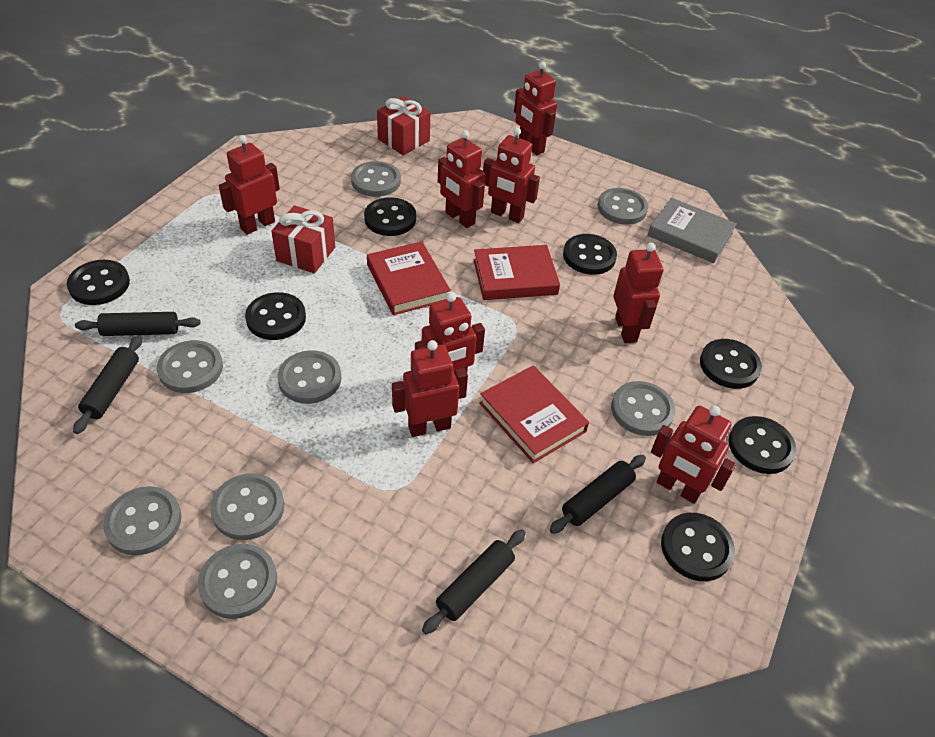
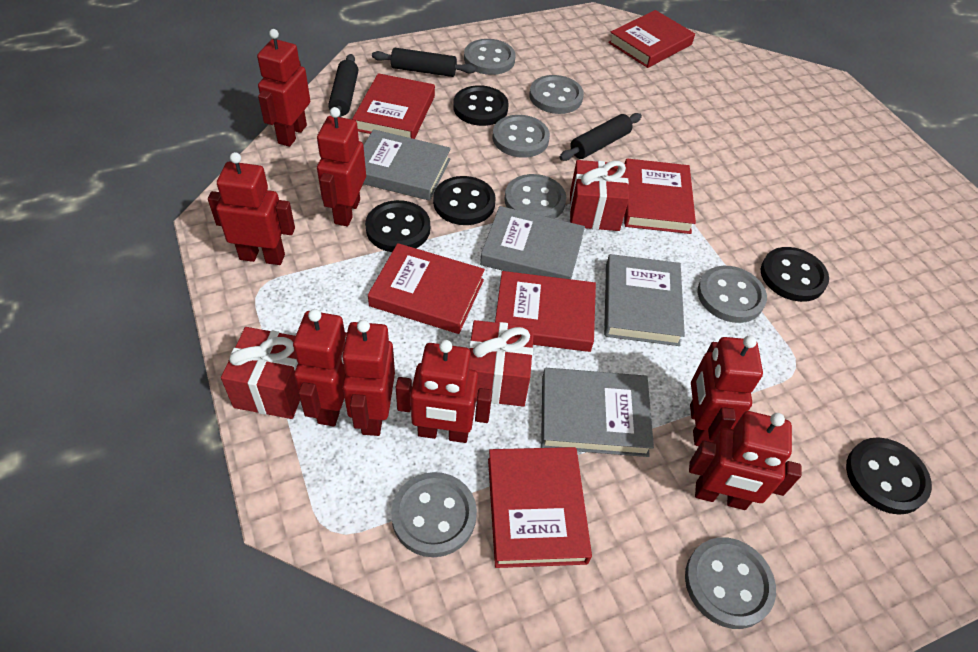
black button: [67,260,130,305] [245,292,306,340] [364,197,416,236] [563,234,617,275] [661,513,735,581] [700,339,762,389] [729,416,796,474] = 7 -> [365,200,430,252] [433,176,496,225] [453,85,509,126] [761,247,829,302] [846,437,932,515] = 5
black rolling pin: [73,335,142,434] [75,312,201,336] [422,529,526,634] [549,455,646,534] = 4 -> [328,54,358,118] [372,48,476,77] [559,113,642,161] = 3
grey book: [648,198,737,263] = 1 -> [363,129,451,201] [480,206,585,279] [541,368,654,457] [604,254,685,346] = 4
grey button: [103,486,182,555] [157,340,223,393] [198,544,277,619] [210,473,284,540] [277,350,342,404] [351,161,401,197] [598,188,648,225] [611,381,676,436] = 8 -> [391,472,477,557] [464,39,516,75] [493,115,550,158] [504,174,566,219] [530,75,584,114] [685,537,776,629] [697,266,767,323] = 7
red book: [367,241,451,315] [473,245,560,300] [479,365,589,463] = 3 -> [352,73,435,139] [368,243,485,334] [488,447,592,568] [495,271,596,352] [608,10,695,68] [624,159,696,234] = 6
red gift: [271,205,335,273] [377,97,430,155] = 2 -> [221,327,300,419] [469,320,534,407] [569,160,629,231] = 3

